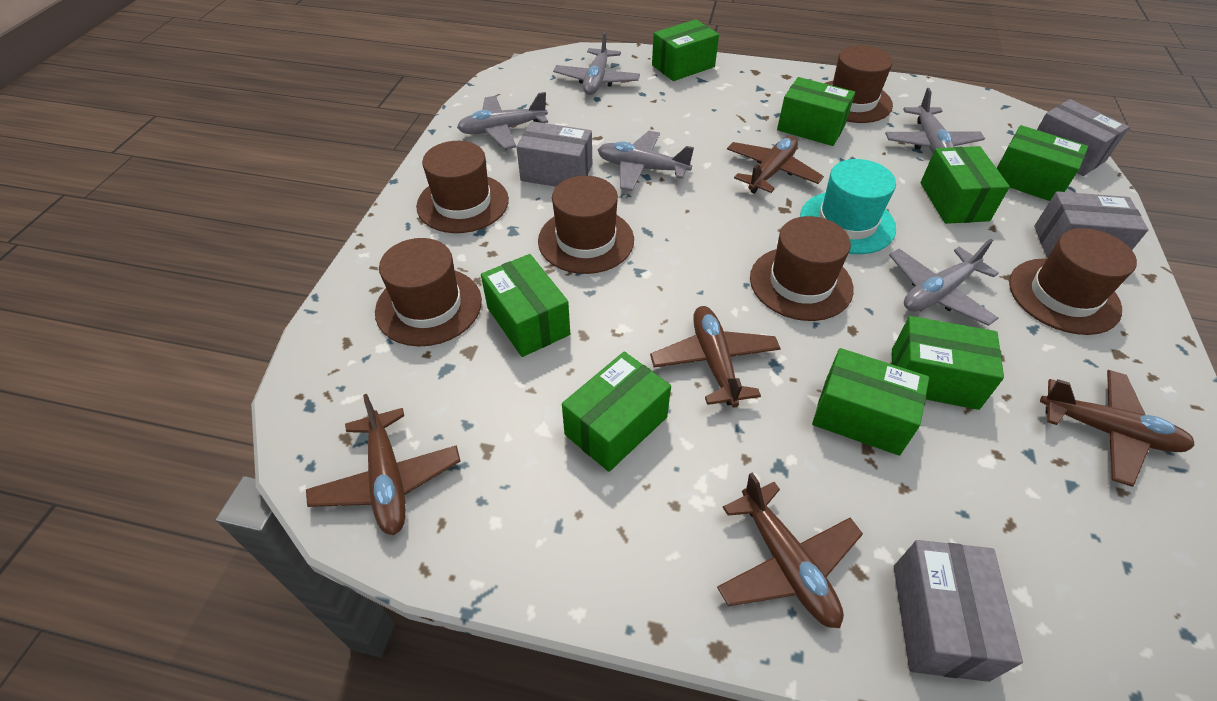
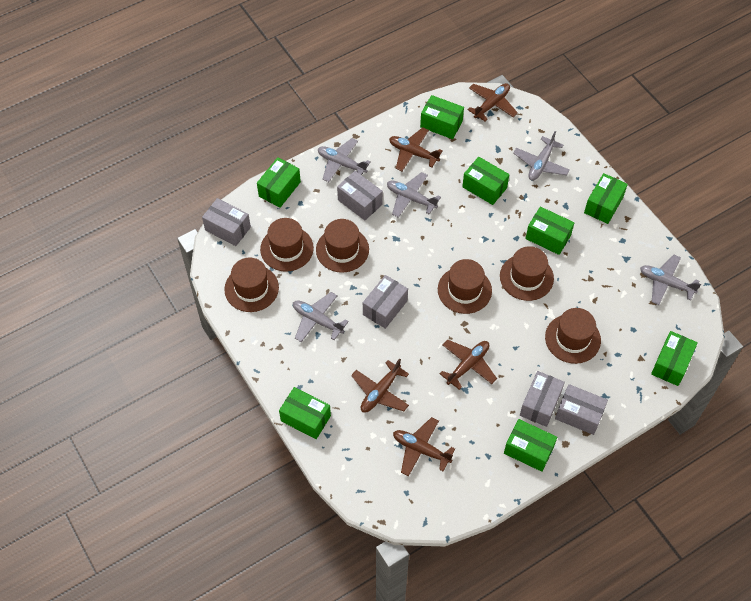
grey box: [516,121,592,187] [894,540,1023,682] [1034,191,1148,258] [1037,99,1129,176] = 4 -> [202,198,251,246] [337,171,383,220] [363,275,408,329] [520,371,565,427] [555,384,608,435] = 5
turquoise hat: [800,159,896,254] = 1 -> none = 0

